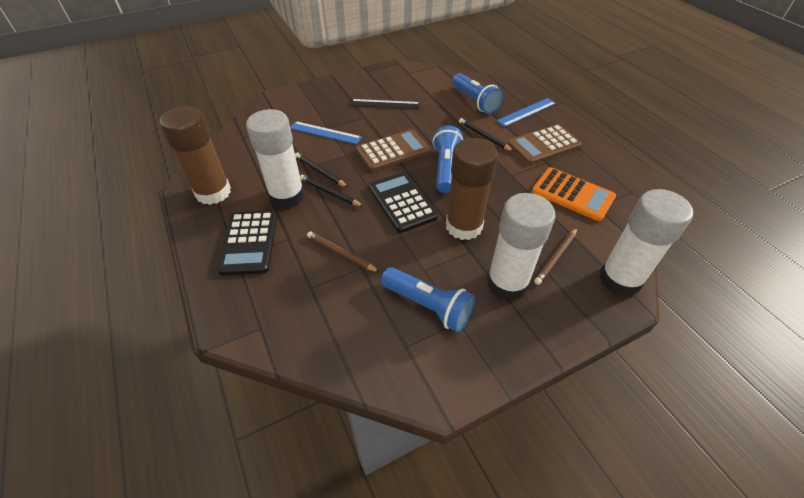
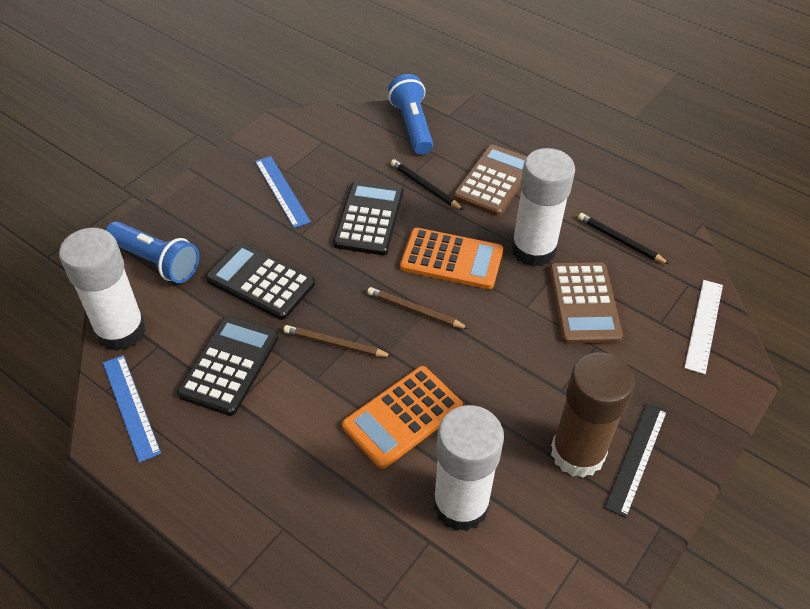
black calculator: [217,210,277,276] [369,172,438,233] = 2 -> [177,316,279,416] [206,243,315,320] [333,181,404,255] = 3
black pencil: [295,152,348,187] [300,175,364,207] [459,118,513,151] = 3 -> [391,159,463,210] [578,213,669,264] = 2
blue flashlight: [381,267,475,332] [432,126,463,193] [452,73,503,114] = 3 -> [106,221,199,283] [388,74,433,155] = 2
brown glue stick: [160,106,231,205] [446,138,498,240] = 2 -> [551,352,635,478] = 1
orange calculator: [532,167,616,221] = 1 -> [342,366,463,469] [400,228,503,289] = 2
white ruler: none = 0 -> [684,280,723,374] = 1

